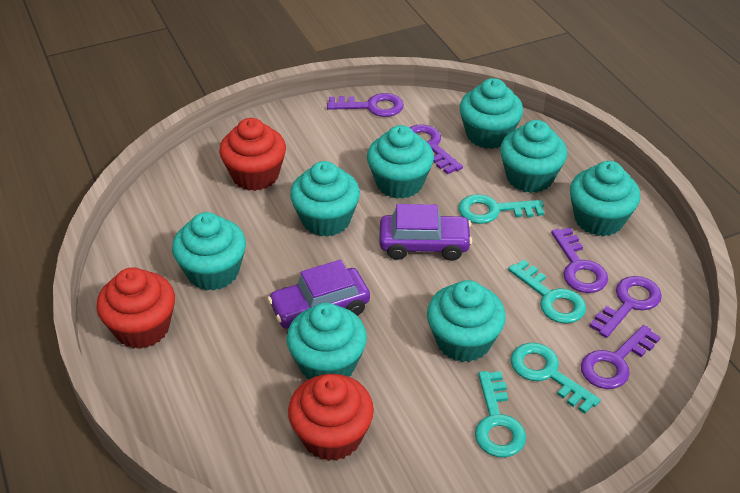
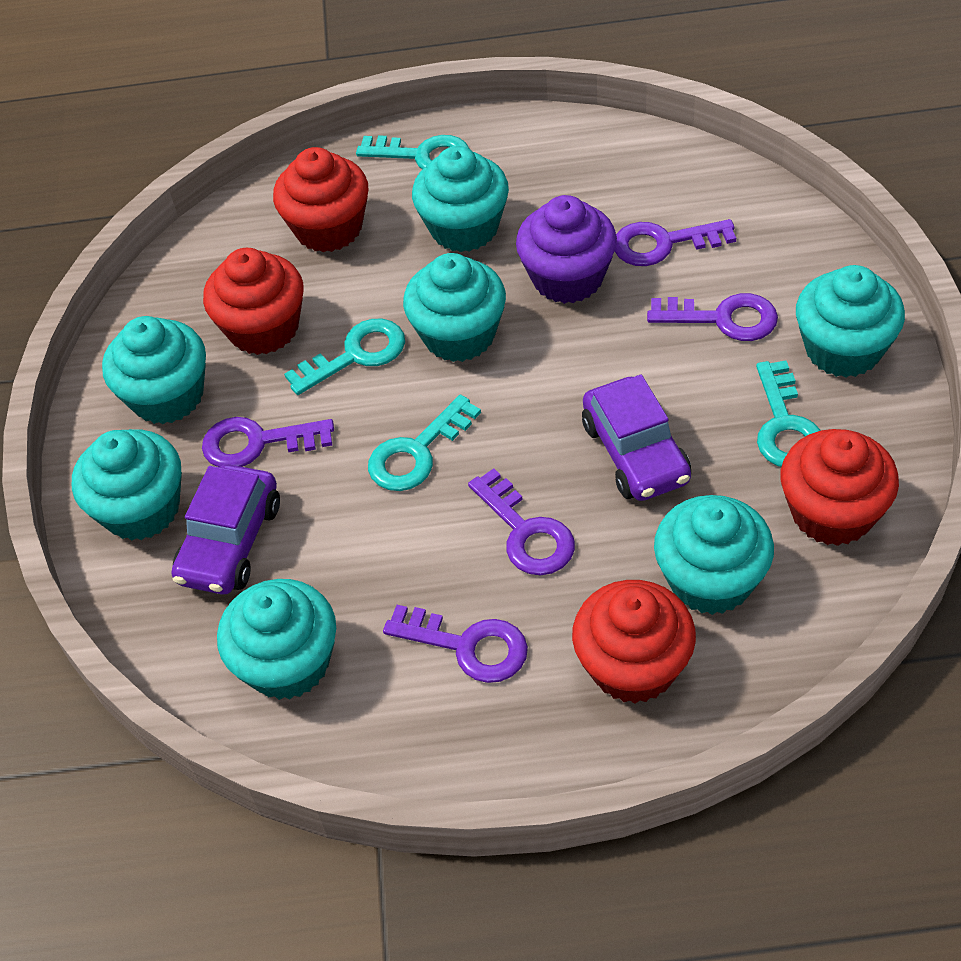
purple cupcake: none = 0 -> [516,195,617,304] = 1
red cupcake: [96,267,175,349] [219,118,286,191] [288,374,374,461] = 3 -> [203,248,303,355] [273,147,368,252] [572,580,696,703] [781,429,899,546] = 4
turquoise cupcake: [172,212,246,291] [286,303,367,379] [290,161,360,237] [367,125,434,199] [427,280,506,362] [460,78,523,149] [500,120,567,193] [570,161,640,236] = 8 -> [72,429,182,541] [102,316,206,424] [217,579,336,700] [403,253,506,362] [412,146,509,252] [654,495,774,615] [796,265,905,378] = 7

